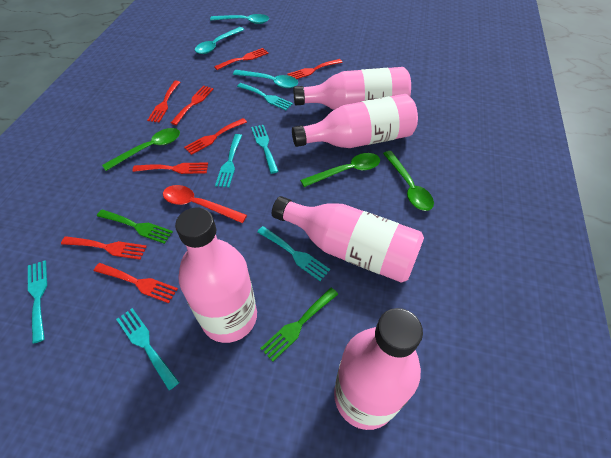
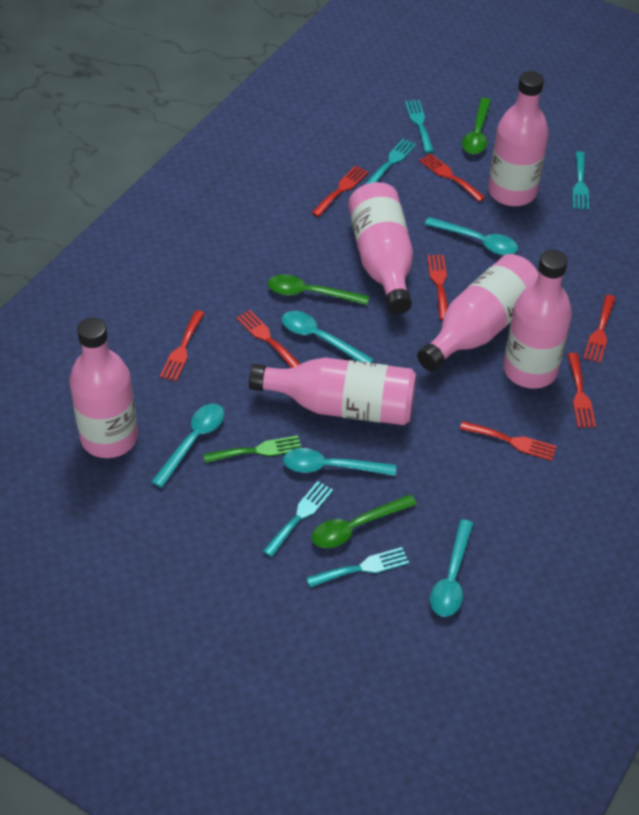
green fork: [97,209,173,244] [260,288,338,362] = 2 -> [203,436,301,463] = 1
pink bottle: [175,208,257,343] [272,196,424,283] [292,94,418,148] [293,67,411,110] [334,308,423,430] = 5 -> [69,318,138,458] [249,358,416,425] [348,182,413,314] [417,254,539,371] [488,71,548,206] [503,250,572,389] = 6
red spoon: [163,185,247,223] = 1 -> none = 0
turquoise fork: [28,260,47,344] [116,308,179,390] [215,134,242,188] [237,83,293,110] [251,125,279,174] [257,226,330,281] = 6 -> [263,481,333,557] [306,547,409,587] [364,138,416,185] [405,100,434,153] [573,151,589,210] = 5
turquoise spoon: [195,27,244,54] [210,14,269,24] [233,70,298,88] = 3 -> [151,404,224,488] [282,311,374,363] [283,448,396,476] [425,217,518,255] [430,519,473,617] = 5

